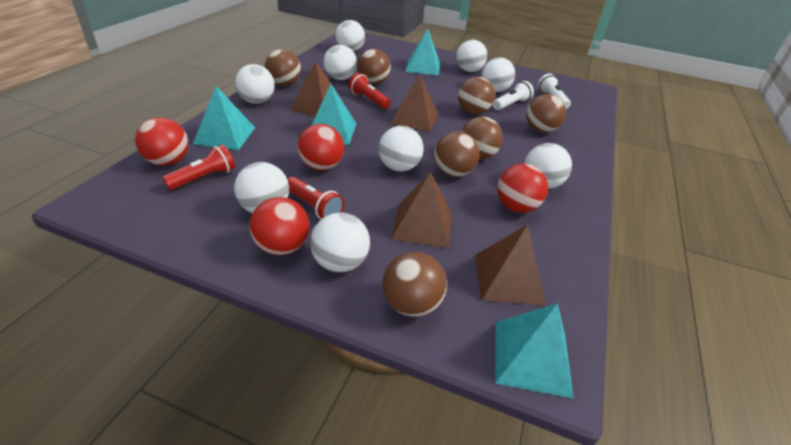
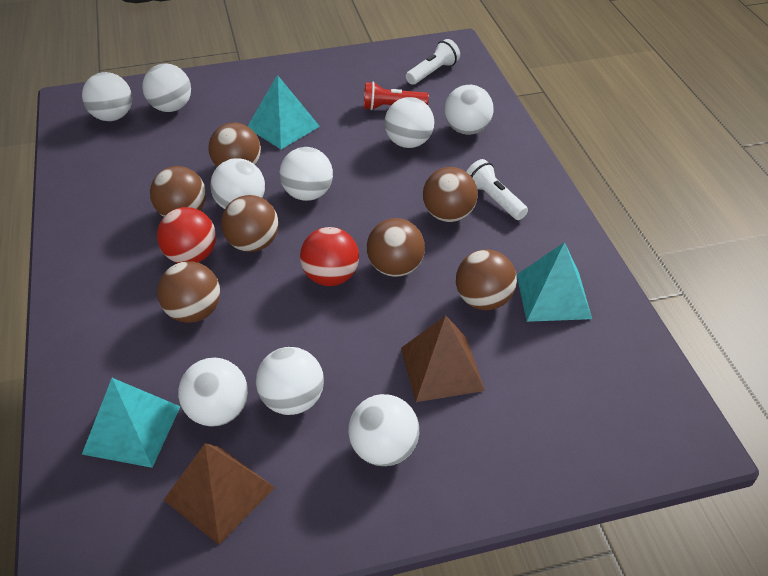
brown pyramid: [290,61,344,117] [390,74,438,132] [391,172,451,248] [475,225,546,306] = 4 -> [164,443,275,545] [401,315,485,402] = 2
red ball: [135,118,188,166] [250,197,309,255] [297,124,344,170] [497,163,548,213] = 4 -> [157,207,216,263] [300,227,359,286] = 2
red flashlight: [162,144,235,190] [287,177,344,219] [349,73,391,109] = 3 -> [364,82,429,110] = 1
turquoise pyramid: [193,86,255,150] [311,84,356,145] [405,28,440,76] [495,303,574,399] = 4 -> [82,378,181,468] [248,75,320,149] [517,242,592,322] = 3

